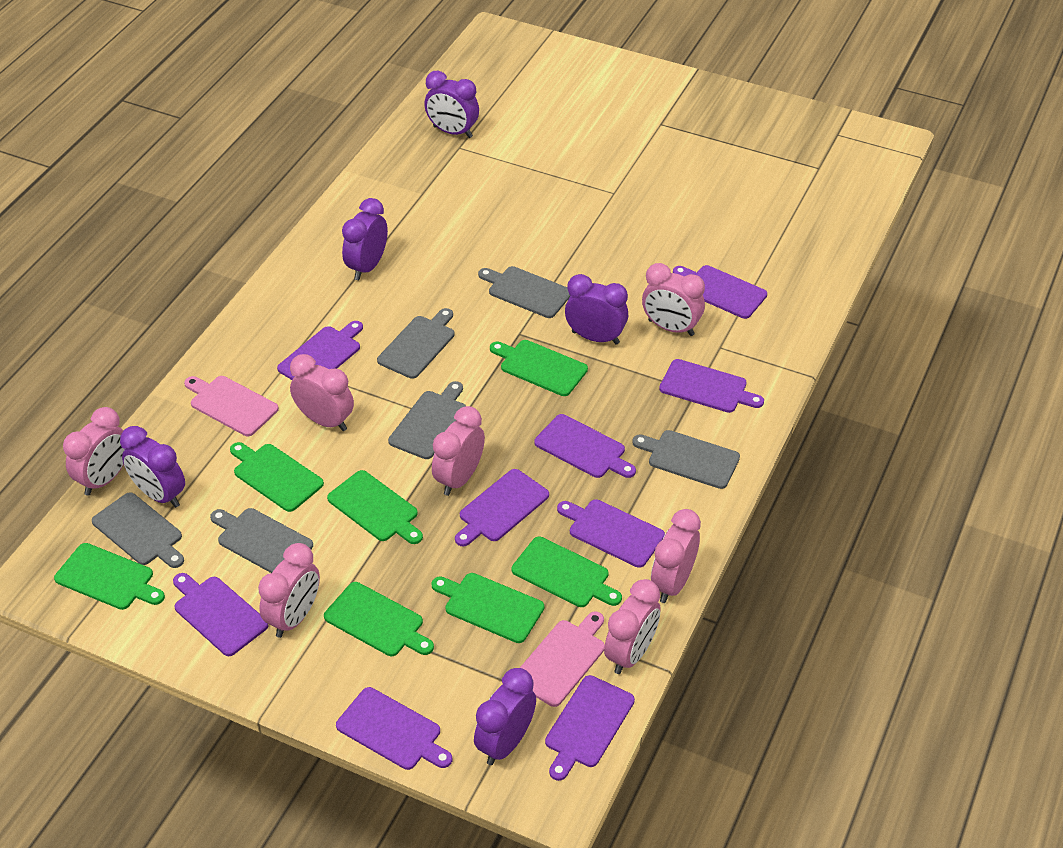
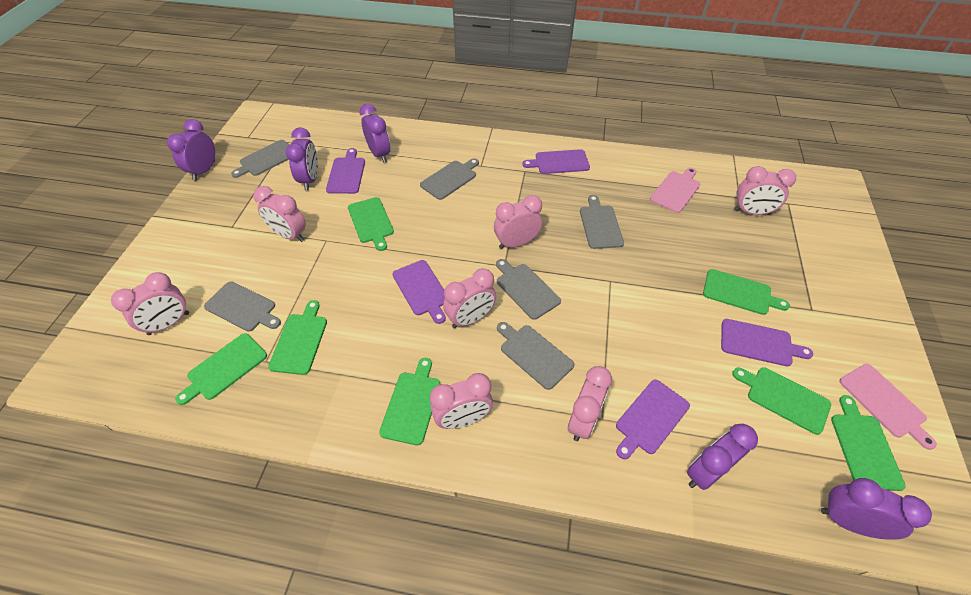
purple cutting board: [173,573,268,656] [277,321,363,380] [336,687,452,770] [455,469,549,547] [534,414,636,478] [545,675,635,781] [557,499,665,568] [659,359,764,413] [673,265,767,319] = 9 -> [326,148,365,194] [393,260,446,324] [522,149,590,174] [616,380,690,459] [721,319,813,366] = 5

